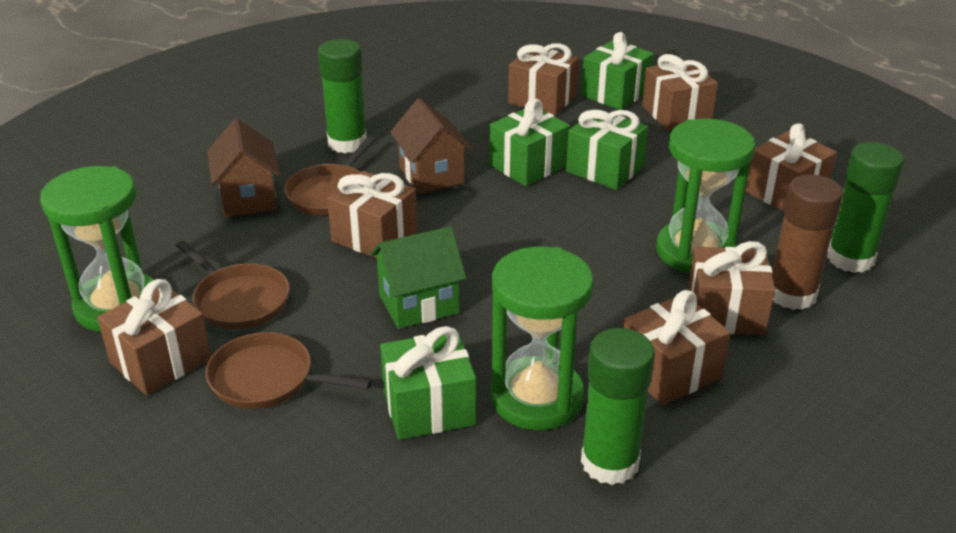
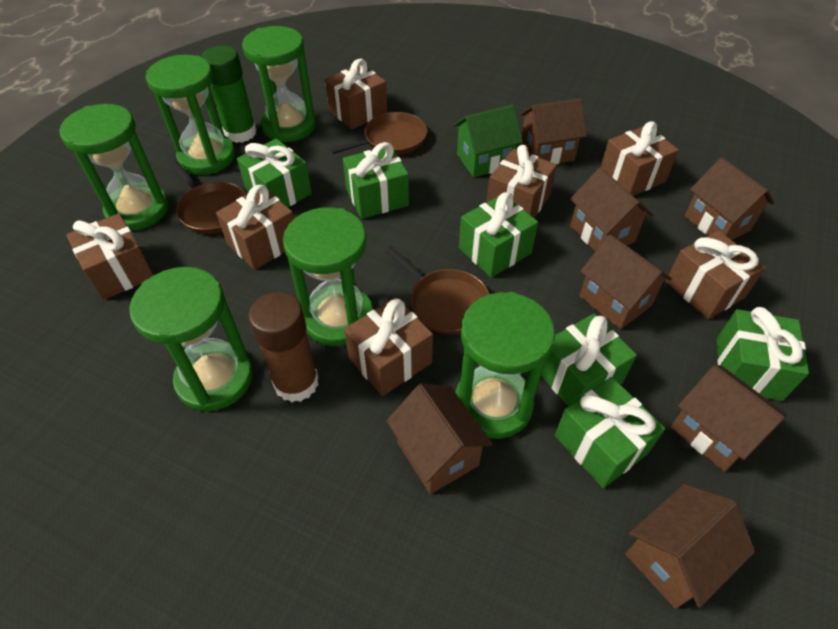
brown house: [207,119,280,217] [390,98,472,194] = 2 -> [387,384,493,494] [520,98,587,164] [570,167,653,252] [580,234,672,329] [625,484,755,609] [671,365,787,472] [685,158,774,240] = 7
green gift: [380,326,476,440] [489,99,570,186] [566,109,648,190] [581,32,654,110] = 4 -> [237,138,312,207] [343,142,409,219] [459,192,538,277] [541,314,637,406] [555,377,665,488] [717,307,809,401] = 6
green glue stick: [318,39,367,153] [581,328,655,485] [827,142,904,273] = 3 -> [202,46,257,143] = 1
green hourglass: [40,166,154,332] [491,247,594,430] [656,118,755,273] = 3 -> [59,104,169,231] [129,267,253,412] [146,55,235,175] [242,26,316,142] [283,207,373,346] [455,292,555,439] = 6

